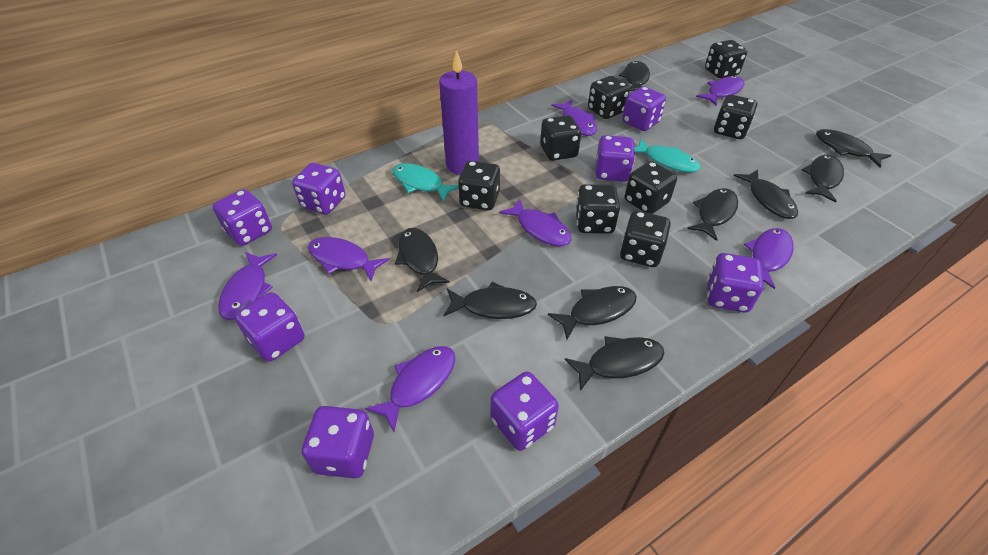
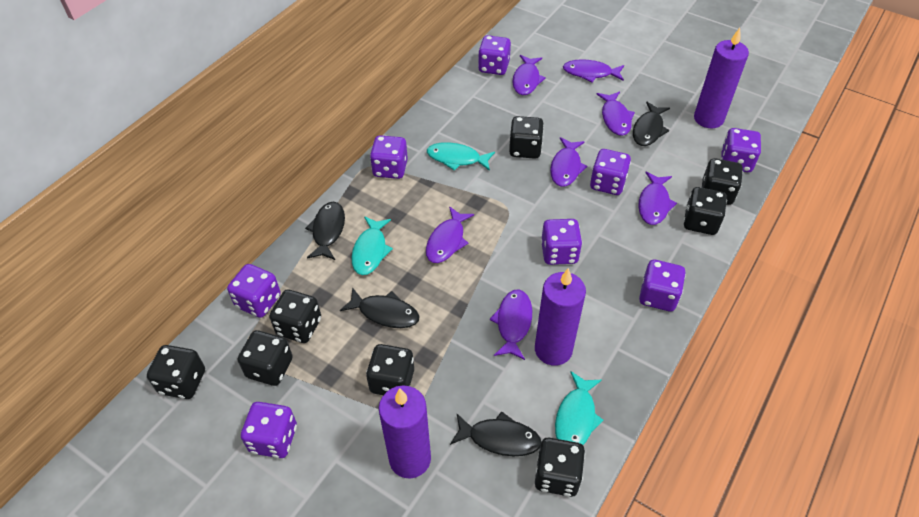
black fish: [395,228,449,292] [443,282,537,319] [548,286,637,339] [565,336,665,391] [618,61,650,91] [687,188,738,241] [734,169,798,219] [801,155,844,202] [816,129,891,167] = 9 -> [305,202,345,260] [340,287,419,328] [450,411,541,456] [633,102,670,146] = 4
purple candle: [439,50,479,175] = 1 -> [379,385,431,479] [535,268,586,366] [694,28,749,128] = 3
turquoise fish: [392,163,458,202] [634,138,701,173] = 2 -> [352,216,393,275] [427,142,495,171] [555,371,604,445] = 3

